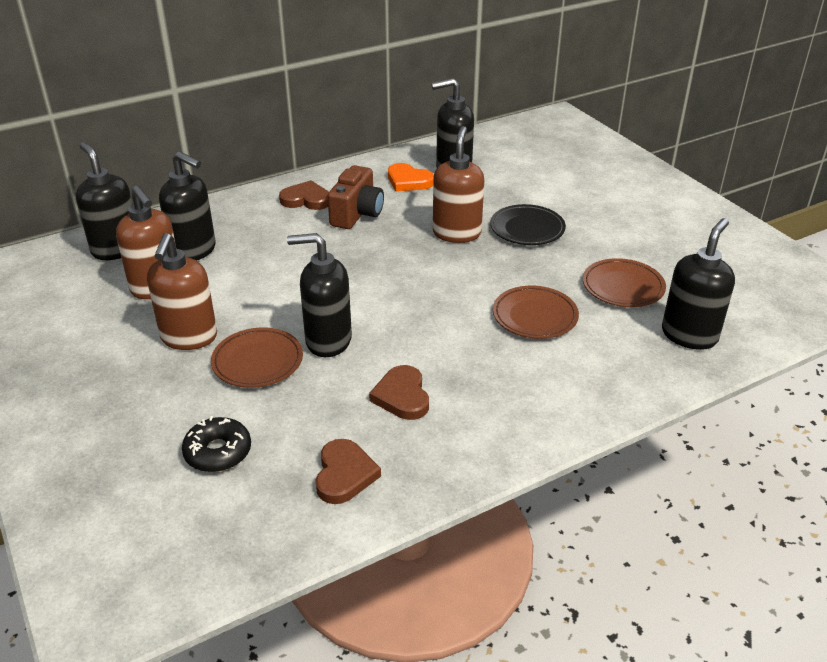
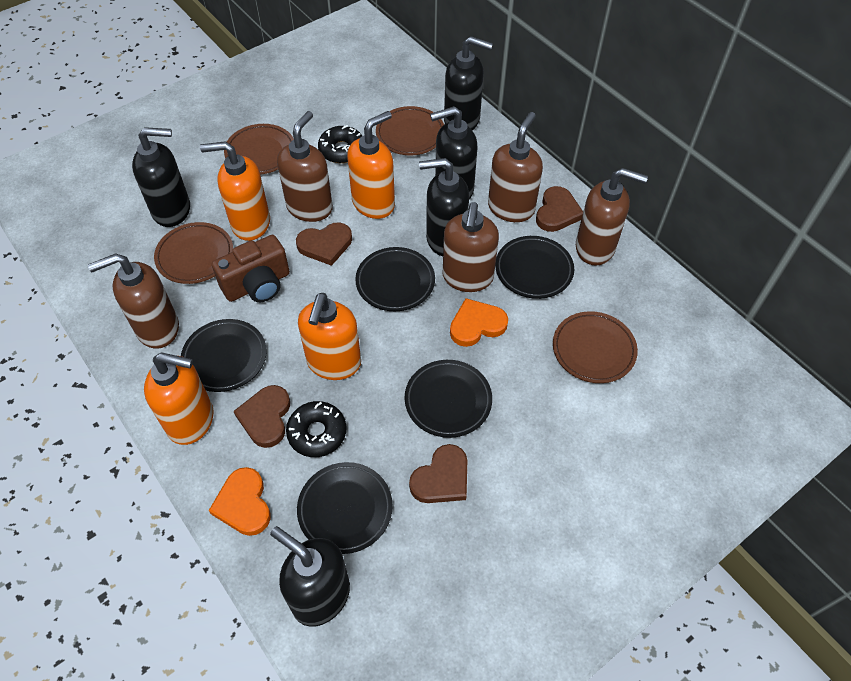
black donut: [182,416,251,472] = 1 -> [286,401,347,457] [318,125,362,163] = 2
black plate: [490,204,566,245] = 1 -> [181,319,267,392] [297,462,393,554] [355,247,435,311] [405,360,492,438] [495,236,574,299] = 5
brown heart: [279,180,329,210] [316,439,381,504] [369,365,429,420] = 3 -> [233,385,290,448] [296,222,352,266] [409,444,467,503] [536,186,583,232] = 4
brown plate: [211,327,303,388] [493,286,579,339] [583,258,666,307] = 3 -> [154,222,233,284] [224,124,294,174] [376,106,444,155] [553,311,638,383] = 4
brown soap dispenser: [116,186,176,299] [147,233,217,350] [433,126,484,243] = 3 -> [88,253,179,349] [277,111,333,222] [443,202,499,292] [488,112,543,222] [576,168,648,266] = 5
orange heart: [388,163,434,192] = 1 -> [209,467,271,536] [450,298,508,347] = 2
orange soap dispenser: none = 0 -> [144,353,213,445] [200,141,270,241] [298,293,361,380] [347,111,395,219] = 4

